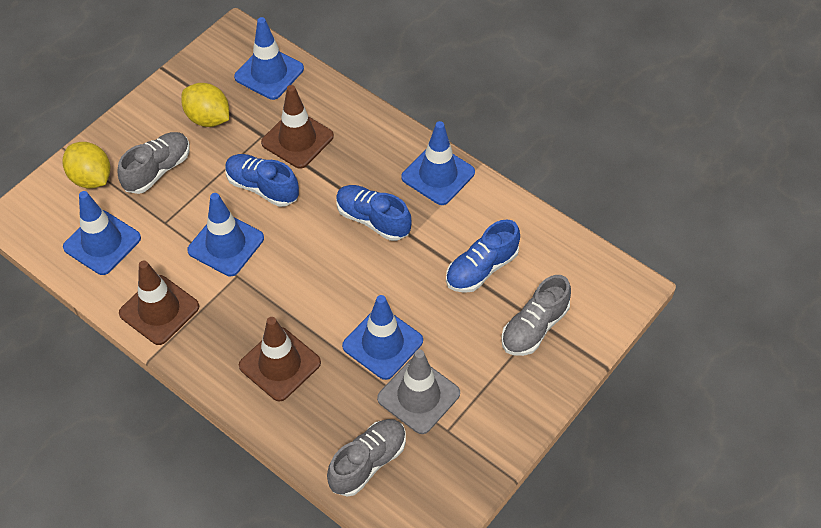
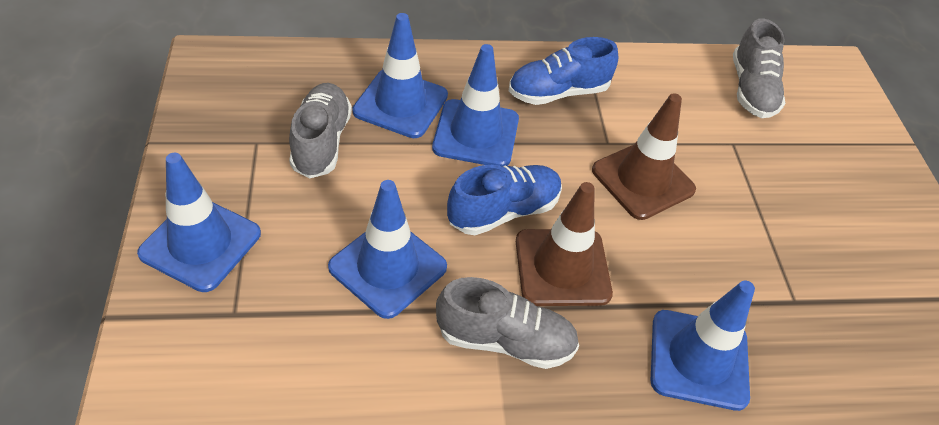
blue shoe: [225,154,299,207] [336,185,412,241] [446,219,520,293] = 3 -> [447,165,562,235] [509,37,618,105] = 2
brown traffic cone: [119,260,199,345] [239,317,321,401] [261,85,334,169] = 3 -> [516,182,613,306] [592,93,696,220] = 2
grey traffic cone: [377,350,460,434] = 1 -> none = 0
yellow lemon: [63,142,110,188] [181,83,229,127] = 2 -> none = 0

